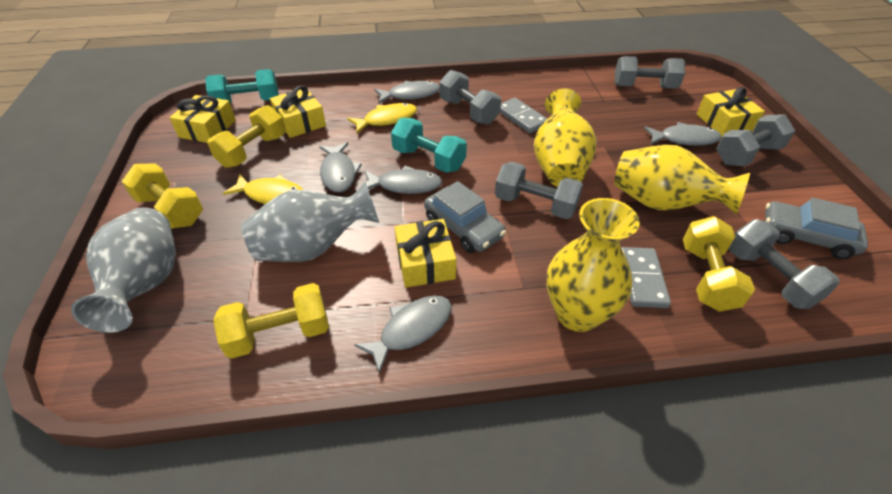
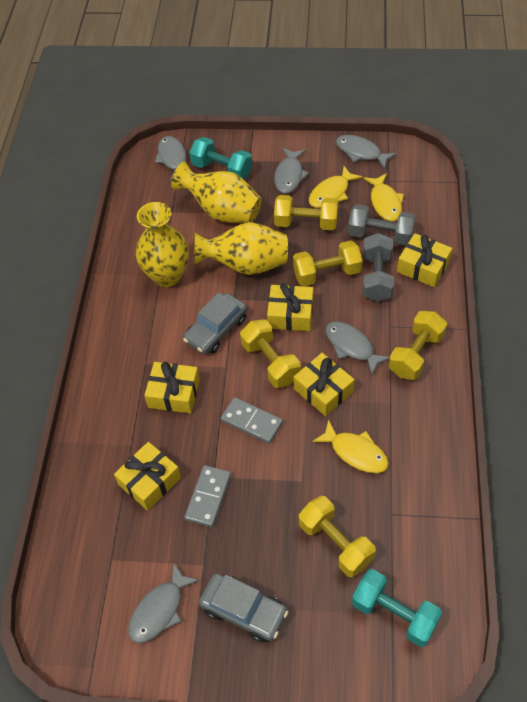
grey dumbbell: [439,70,501,125] [495,162,583,219] [615,56,685,88] [717,115,795,166] [729,219,840,309] = 5 -> [348,204,416,245] [363,233,394,302] = 2
grey vase: [71,207,176,333] [241,182,379,262] = 2 -> none = 0
yellow dumbbell: [121,163,203,229] [207,105,285,168] [213,283,329,359] [683,216,755,312] = 4 -> [240,319,301,388] [274,195,338,230] [293,241,363,286] [299,496,376,577] [389,311,447,380] = 5
yellow fish: [223,174,304,204] [347,103,417,133] = 2 -> [309,166,362,208] [312,419,389,473] [363,173,404,221] = 3
yellow gift: [170,95,236,143] [270,85,326,138] [395,219,456,288] [696,87,765,137] = 4 -> [114,442,181,511] [144,362,200,413] [267,283,313,331] [294,353,355,416] [397,233,452,287] = 5

